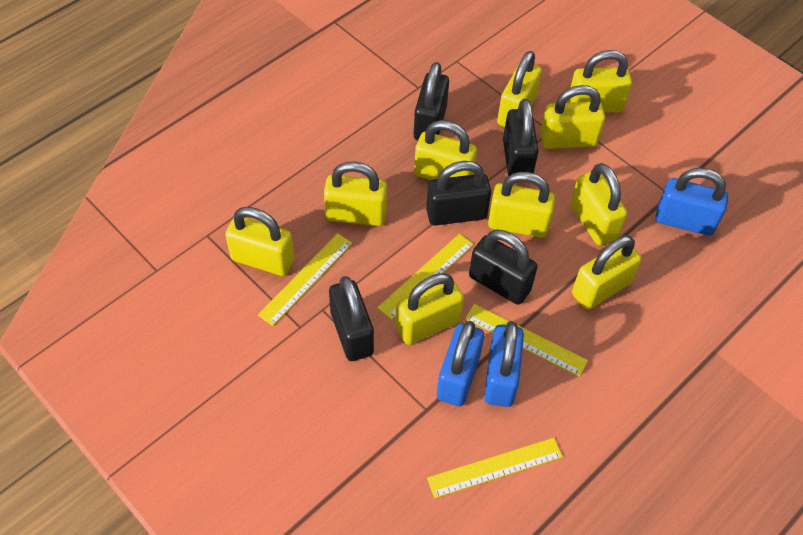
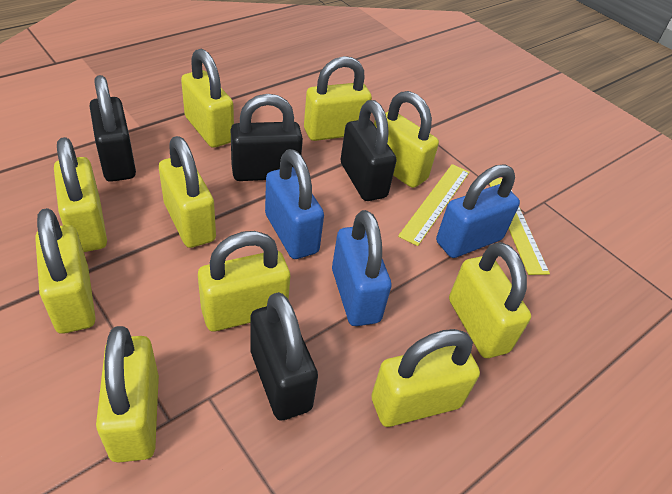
black padlock: [329,276,374,361] [414,62,449,140] [426,161,491,226] [469,230,538,305] [503,99,539,176] = 5 -> [89,75,136,182] [231,94,303,181] [250,292,318,420] [341,100,397,201] = 4
yellow ruler: [258,233,352,326] [377,234,474,320] [427,438,563,498] [465,304,588,377] = 4 -> [398,164,470,246] [489,178,550,275] = 2

